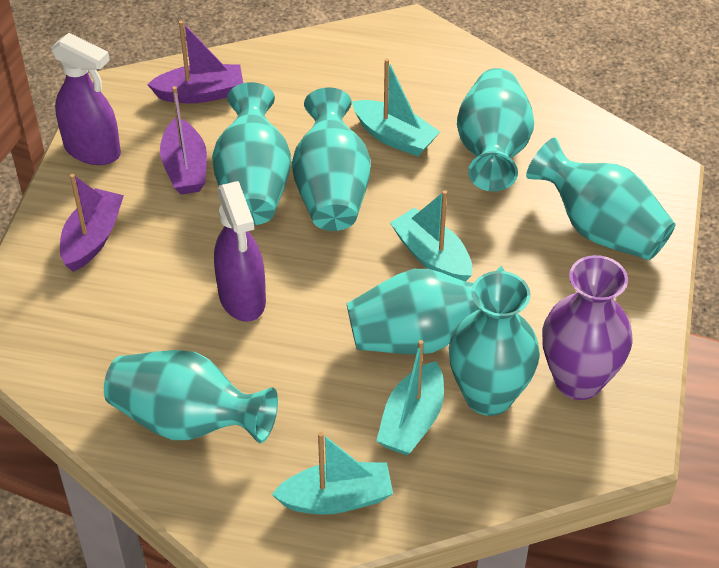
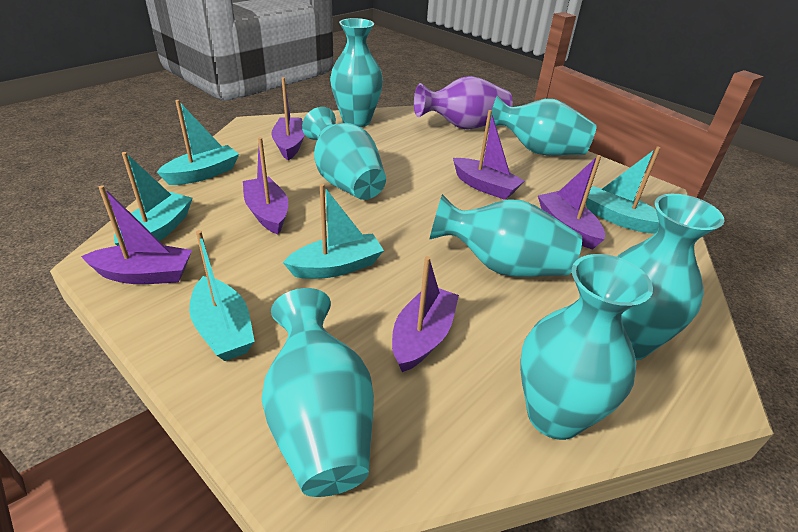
purple boat: [60,174,124,272] [147,21,243,104] [160,86,207,195] = 3 -> [81,185,192,284] [243,137,288,234] [271,77,305,160] [392,256,459,372] [453,110,525,200] [538,155,605,250] = 6
purple spray bottle: [51,33,121,165] [214,181,266,322] = 2 -> none = 0
turquoise boat: [271,432,393,514] [352,58,440,156] [376,340,444,455] [390,190,472,281] = 4 -> [114,152,193,246] [157,100,239,185] [189,230,255,361] [283,184,384,279] [586,147,660,234] = 5

